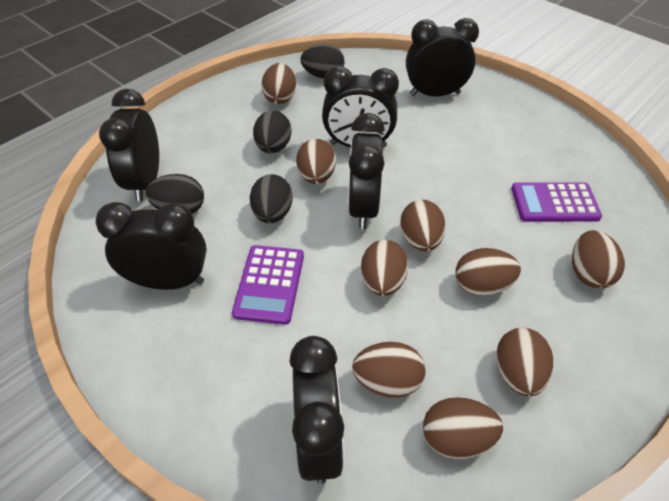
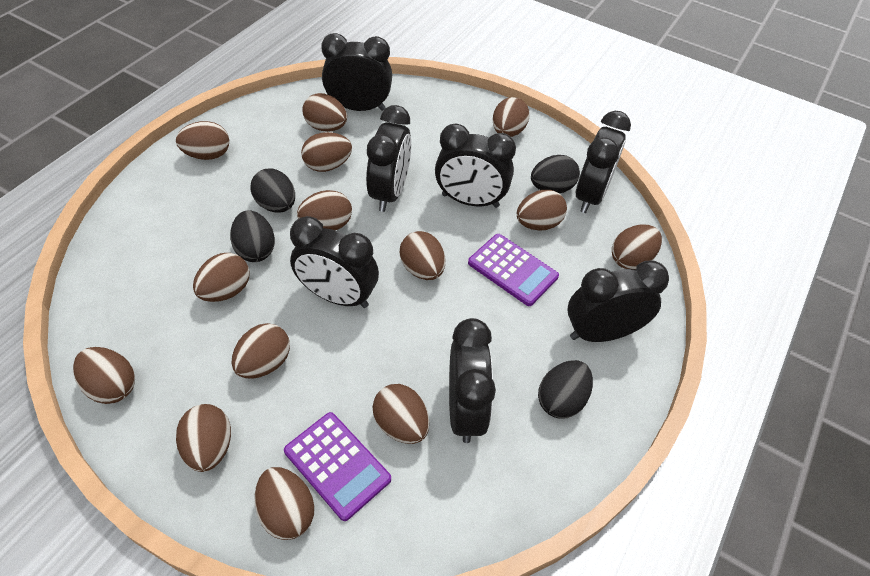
black clock: [95,202,207,290] [99,89,159,201] [289,336,344,484] [322,66,399,148] [348,113,385,229] [406,18,479,97] = 6 -> [290,216,379,308] [321,33,392,111] [366,105,411,212] [435,123,516,208] [449,318,496,443] [567,260,669,342] [576,111,631,213] = 7
brown egg: [261,63,296,104] [296,139,336,184] [352,342,425,398] [361,240,408,296] [400,200,446,251] [423,397,503,459] [455,248,521,296] [496,328,553,396] [572,230,625,288] = 9 -> [73,347,135,404] [176,121,229,160] [176,404,231,472] [193,253,250,302] [232,323,290,379] [255,467,315,540] [297,190,352,230] [301,132,352,172] [302,93,347,132] [372,384,429,444] [400,231,445,280] [493,97,530,137] [517,190,567,231] [612,225,662,269] = 14

